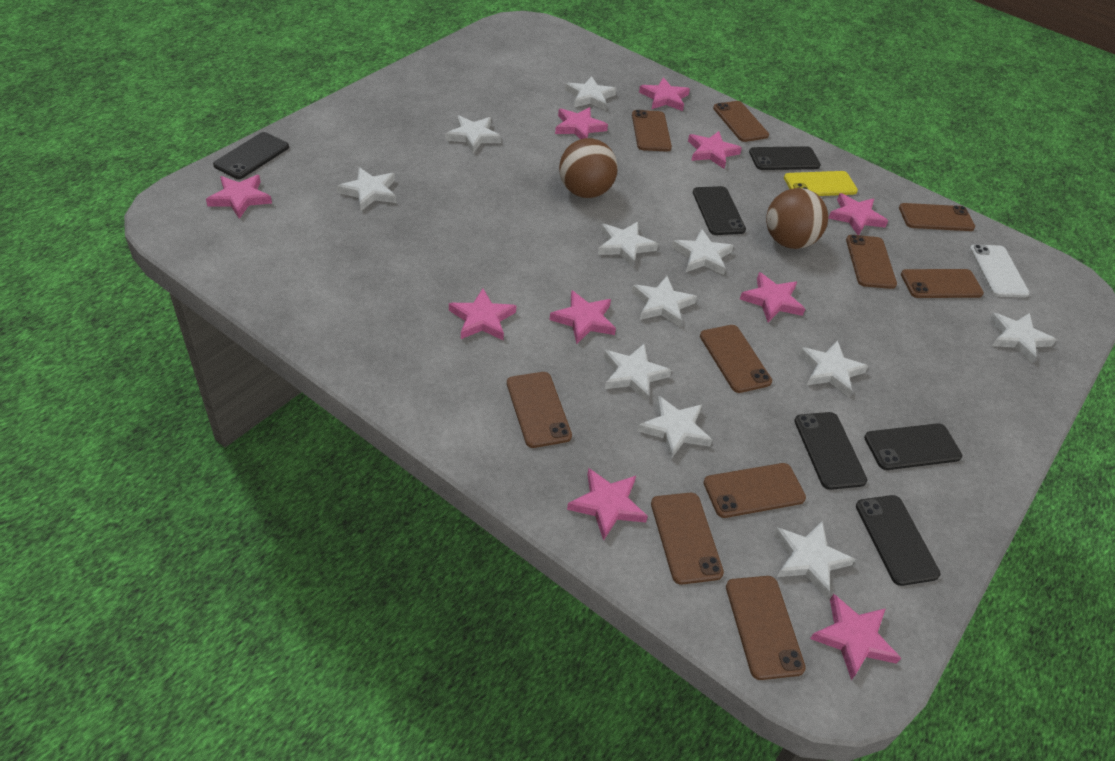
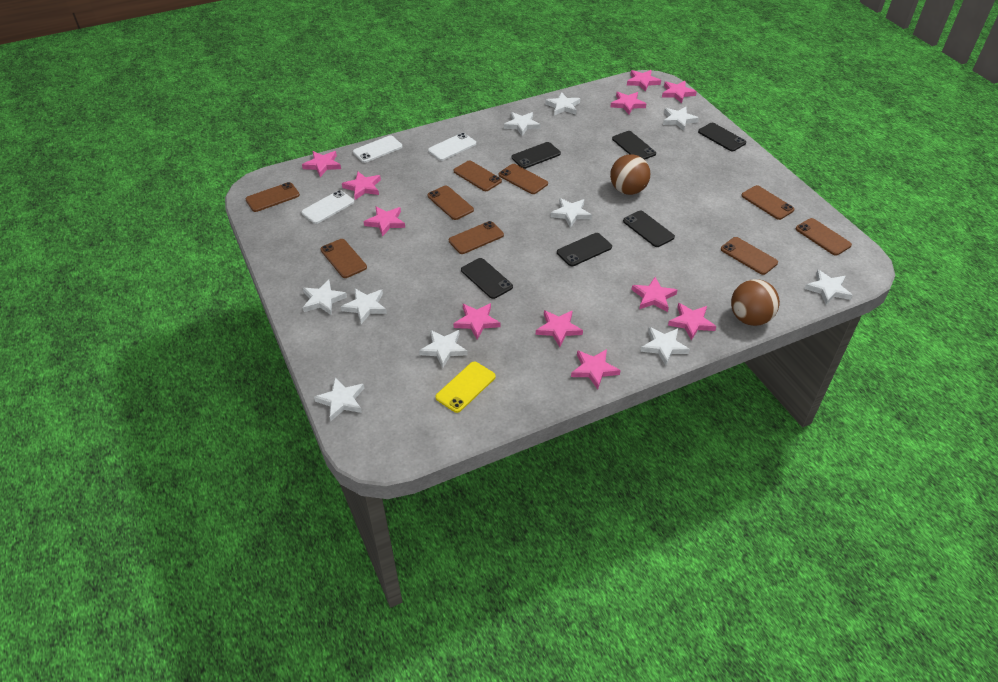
brown phone: [507,372,572,448] [632,110,672,151] [651,493,724,585] [700,325,772,393] [703,463,806,518] [713,101,769,142] [726,576,806,680] [846,235,897,289] [899,203,975,231] [901,269,984,298] = 10 -> [245,182,300,212] [320,239,367,278] [427,186,474,220] [449,221,504,254] [454,160,502,191] [498,164,548,194] [721,237,778,275] [741,185,794,220] [796,218,852,256] = 9
pink star: [206,175,272,219] [449,288,516,340] [549,290,616,344] [555,107,608,139] [567,468,648,541] [639,77,690,111] [688,131,742,169] [740,272,805,322] [810,594,901,680] [828,193,888,235] = 10 -> [302,151,341,177] [342,172,381,200] [364,206,405,237] [453,303,500,340] [536,310,583,347] [571,349,621,389] [611,92,646,114] [627,70,661,92] [631,277,677,312] [662,81,697,103] [668,303,716,340] = 11
white phone: [969,244,1029,298] = 1 -> [301,190,354,224] [353,135,402,163] [428,133,476,161] = 3
white star: [337,167,397,211] [446,115,502,153] [565,76,617,110] [598,222,658,267] [604,343,672,402] [632,276,697,327] [637,395,712,460] [672,229,734,275] [774,521,856,598] [799,340,869,397] [989,313,1057,363] = 11 -> [303,279,347,315] [314,378,364,421] [341,289,387,324] [419,330,468,368] [504,112,540,136] [545,92,580,115] [550,198,592,228] [641,327,690,365] [663,107,699,131] [805,270,853,305] = 10

